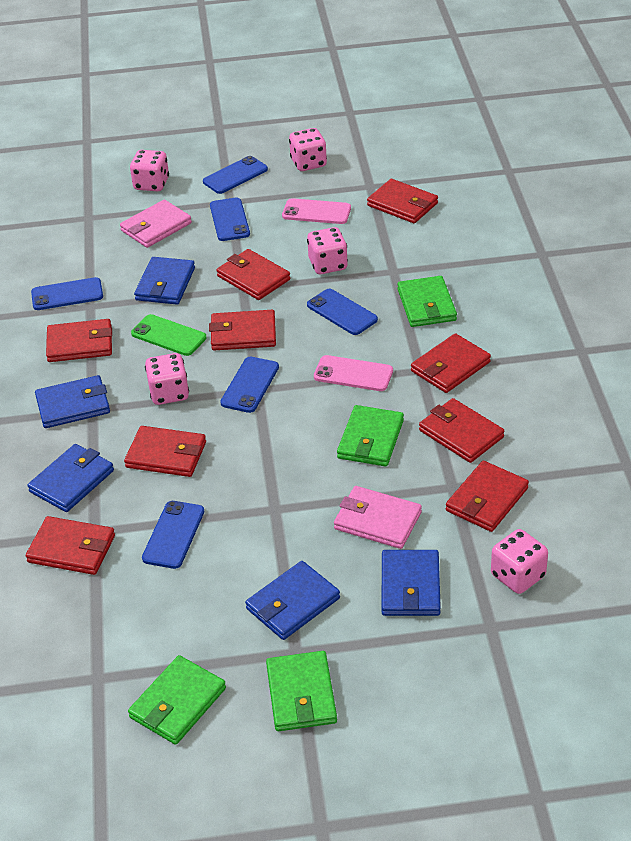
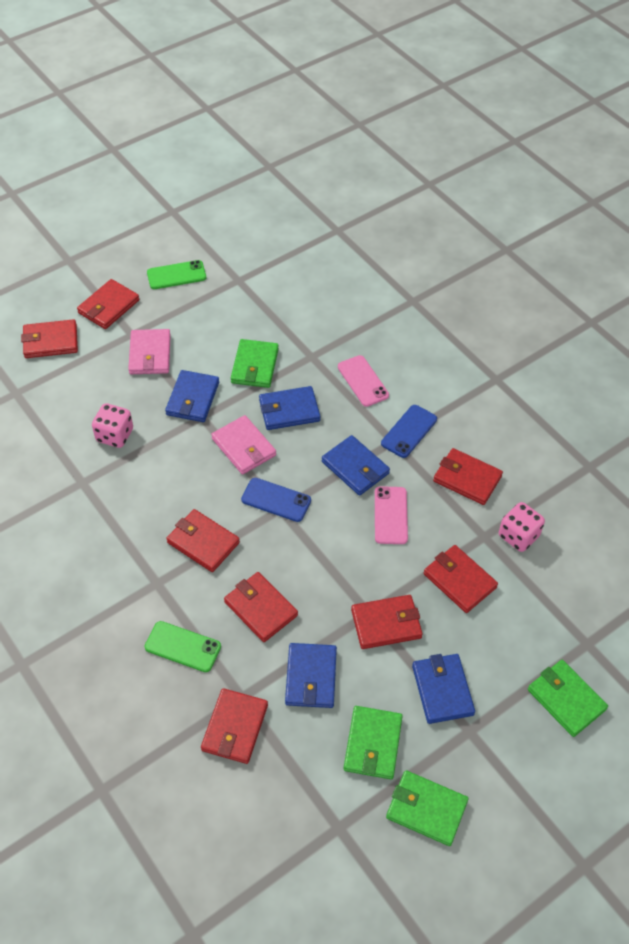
blue phone: [31,277,103,310] [142,501,204,569] [203,156,268,194] [210,198,250,241] [220,357,279,413] [307,289,378,335] = 6 -> [241,478,311,522] [381,405,437,458] = 2
green phone: [131,314,206,356] = 1 -> [145,621,221,672] [147,260,206,289] = 2
pink dice: [130,150,169,191] [145,353,189,405] [289,128,327,171] [307,227,348,274] [491,529,548,594] = 5 -> [92,403,133,448] [499,502,545,552] = 2
red wallet: [26,516,115,575] [46,319,112,362] [124,426,206,477] [209,310,276,350] [217,249,291,300] [367,179,438,223] [411,333,491,393] [419,398,504,463] [446,461,529,532] = 9 -> [21,319,78,358] [77,279,139,329] [166,509,240,572] [201,688,268,764] [224,572,298,642] [351,595,423,649] [424,545,498,613] [433,448,503,505] = 8

